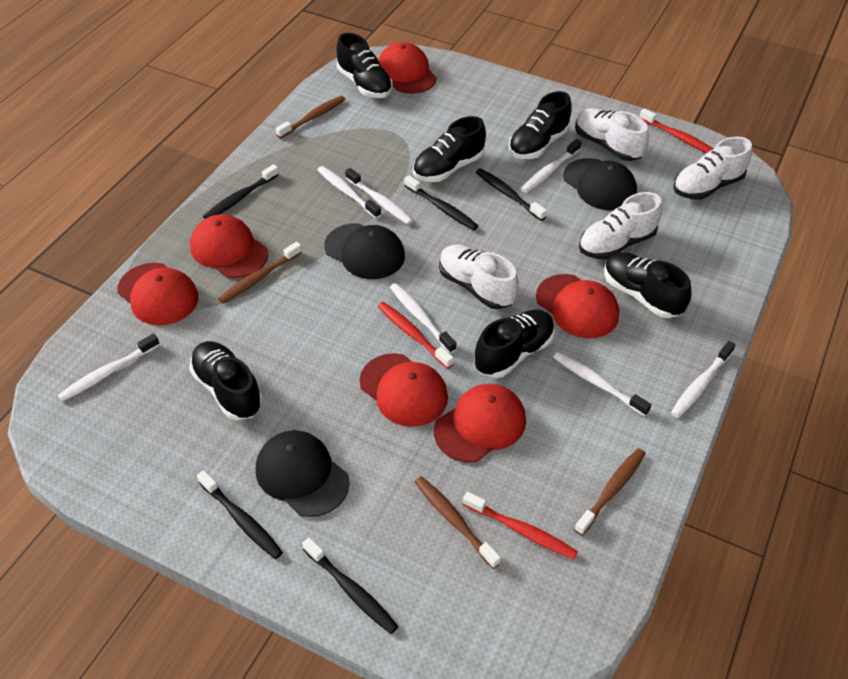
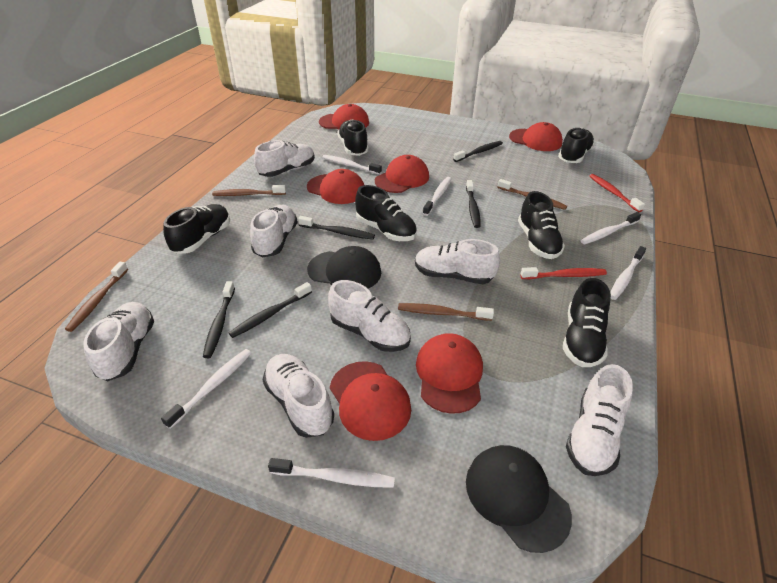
black cap: [256,430,350,517] [324,223,405,279] [563,158,637,210] = 3 -> [307,246,381,288] [466,445,572,553] = 2
red toothbrush: [377,302,454,369] [463,492,578,560] [639,108,713,153] = 3 -> [520,267,607,279] [589,174,645,212] = 2
white shoe: [439,244,519,309] [575,108,649,161] [579,192,662,260] [673,137,752,200] = 4 -> [83,302,154,381] [250,205,298,257] [254,140,315,177] [263,354,334,438] [328,280,411,352] [415,239,500,284] [566,364,633,476] = 7
white toothbrush: [58,334,160,402] [317,166,381,219] [345,168,413,225] [390,283,456,353] [521,139,582,193] [553,352,652,416] [671,341,736,418] = 7 -> [161,349,251,429] [268,458,395,488] [322,155,382,175] [423,177,452,216] [580,212,641,244] [610,246,646,300] = 6

